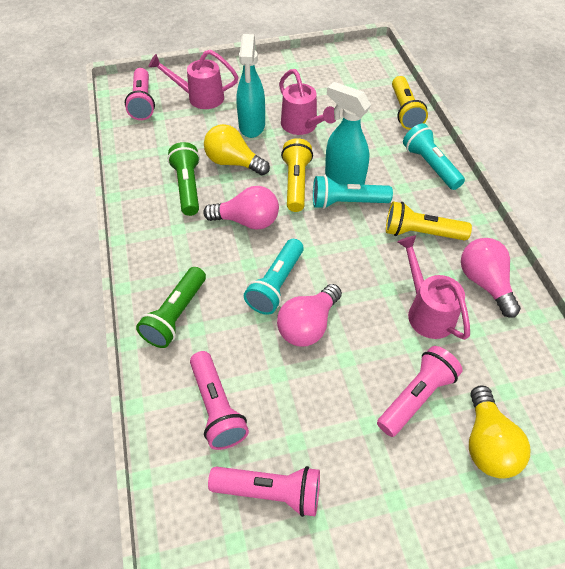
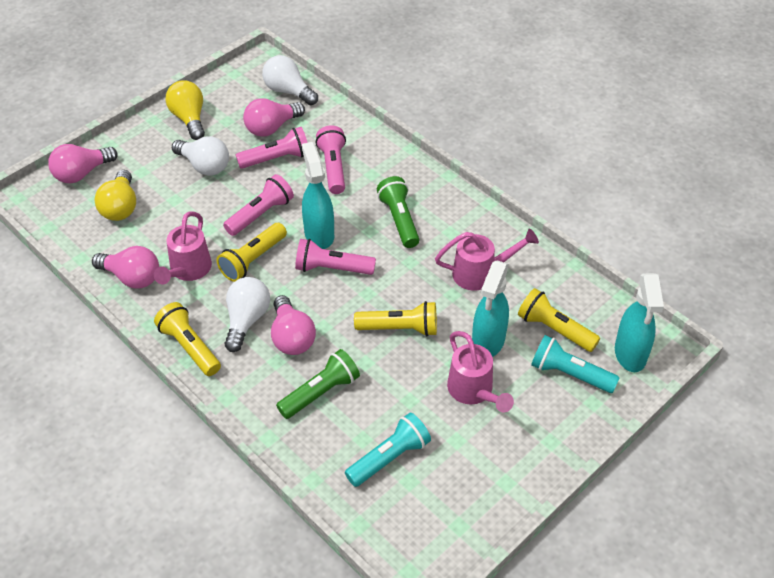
pink light bulb: [203,186,279,230] [277,284,342,347] [461,238,521,318] = 3 -> [48,144,118,184] [92,246,159,289] [243,98,305,137] [271,295,316,355] = 4
turquoise flashlight: [244,239,304,315] [313,175,393,209] [403,123,465,190] = 3 -> [345,412,431,487] [531,335,620,393] = 2
turquoise spray bottle: [237,34,265,138] [325,82,371,185] = 2 -> [302,142,334,249] [472,261,509,357] [615,273,664,372] = 3
white light bulb: none = 0 -> [172,136,229,176] [225,277,270,352] [262,55,318,105] = 3
yellow flashlight: [281,138,313,212] [386,201,472,241] [392,76,428,130] = 3 -> [154,302,221,376] [217,223,287,282] [354,301,437,336] [518,288,600,352] = 4

